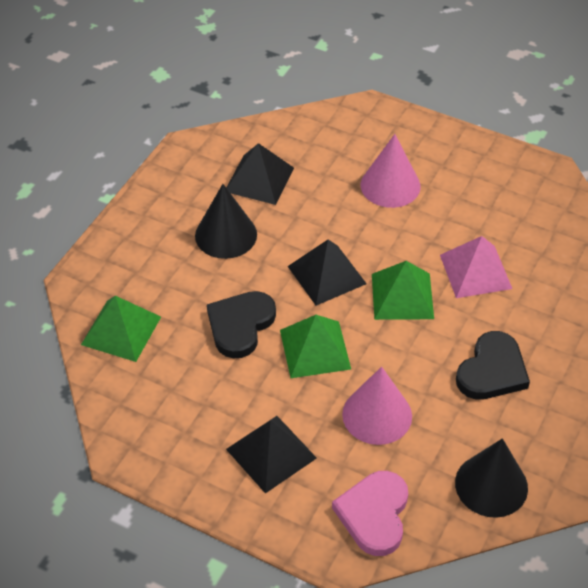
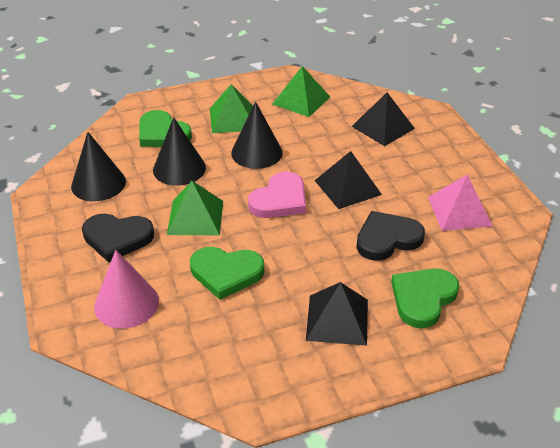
black cone: [195,184,257,259] [455,438,528,518] = 2 -> [71,132,126,201] [153,117,206,186] [231,101,283,169] = 3
green heart: none = 0 -> [139,110,192,147] [190,247,264,300] [391,269,459,328] = 3
pink cone: [342,367,412,445] [361,134,420,208] = 2 -> [94,250,159,329] = 1

